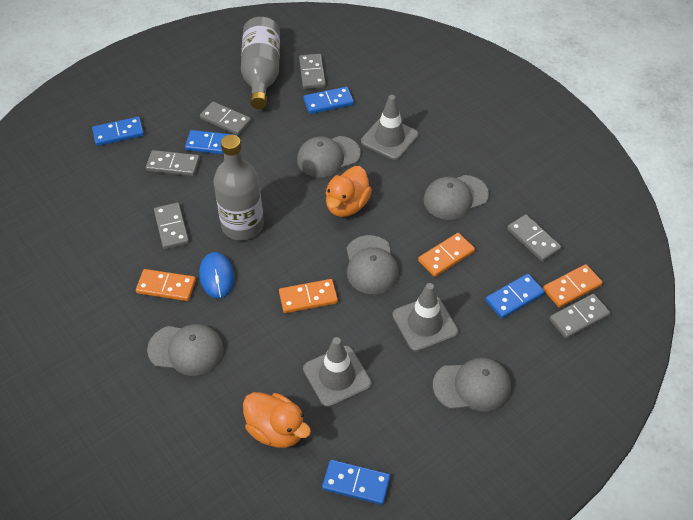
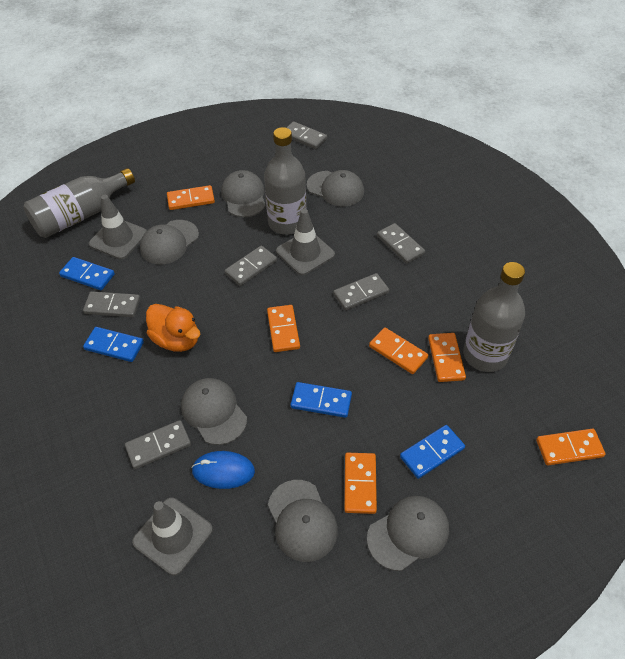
blue domino: [92,117,144,146] [185,130,237,154] [303,87,354,114] [322,460,390,505] [485,274,545,319] = 5 -> [59,257,115,290] [83,327,144,362] [291,382,352,418] [400,425,465,479] = 4
grey bottle: [213,135,264,240] [241,17,280,109] = 2 -> [23,168,135,238] [264,127,306,235] [463,262,525,372] = 3
grey cap: [147,324,224,376] [297,136,361,178] [346,235,399,294] [423,175,489,220] [433,358,511,412] = 5 -> [140,220,199,264] [181,378,247,445] [221,170,266,217] [268,480,338,562] [307,170,364,207] [367,496,449,571] = 6
orange domino: [136,269,196,301] [279,279,338,313] [418,233,475,277] [543,264,603,308] = 4 -> [167,185,215,210] [267,305,300,352] [344,453,377,514] [369,327,428,374] [428,333,466,382] [536,429,605,465] = 6
orange duck: [243,392,311,448] [326,166,372,217] = 2 -> [146,304,200,352] = 1

